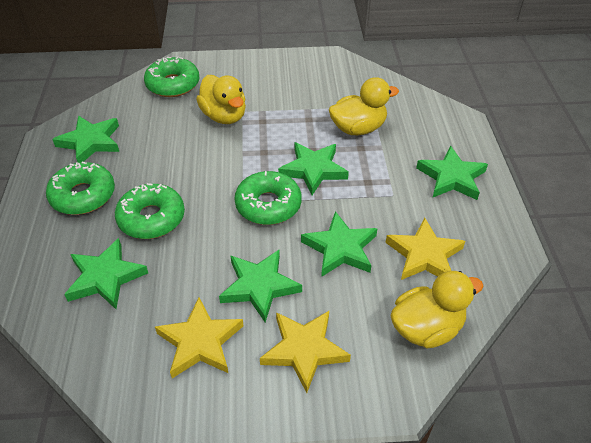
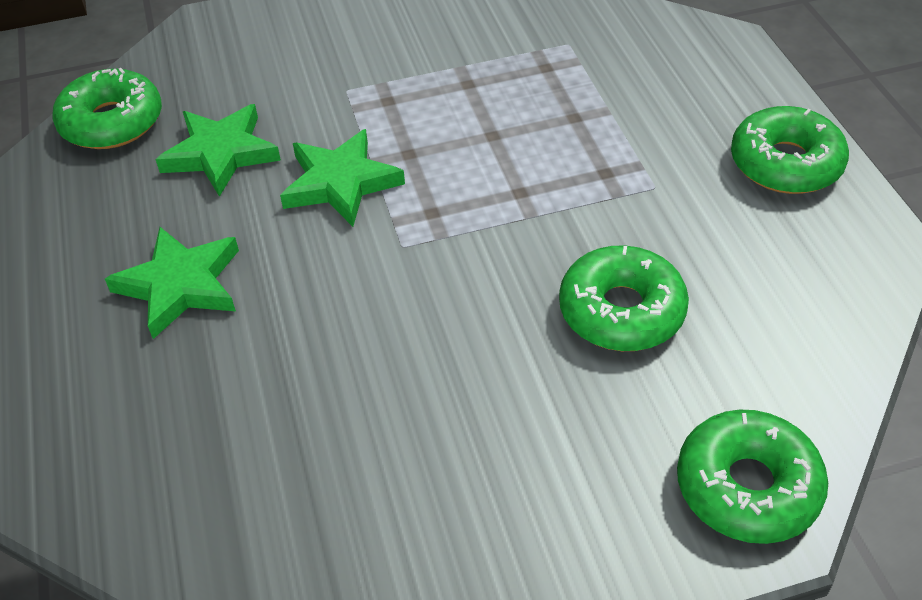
green star: [52,116,119,163] [64,238,148,309] [219,250,302,322] [278,142,349,195] [301,211,377,277] [416,146,488,200] = 6 -> [105,227,239,339] [155,104,281,197] [280,129,405,227] = 3
yellow duck: [196,75,246,124] [329,77,399,135] [391,271,483,349] = 3 -> none = 0
yellow star: [155,298,243,378] [260,311,351,393] [386,218,465,280] = 3 -> none = 0

